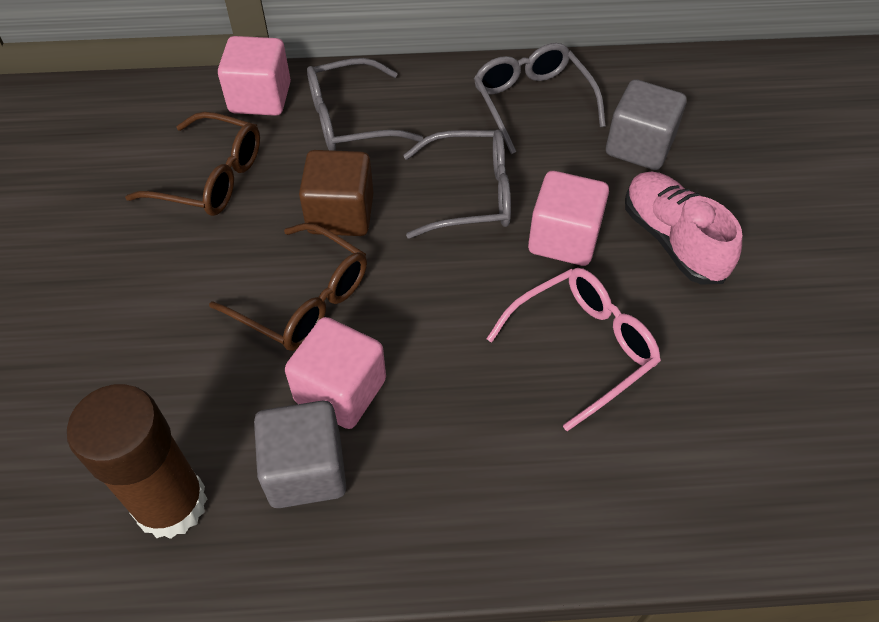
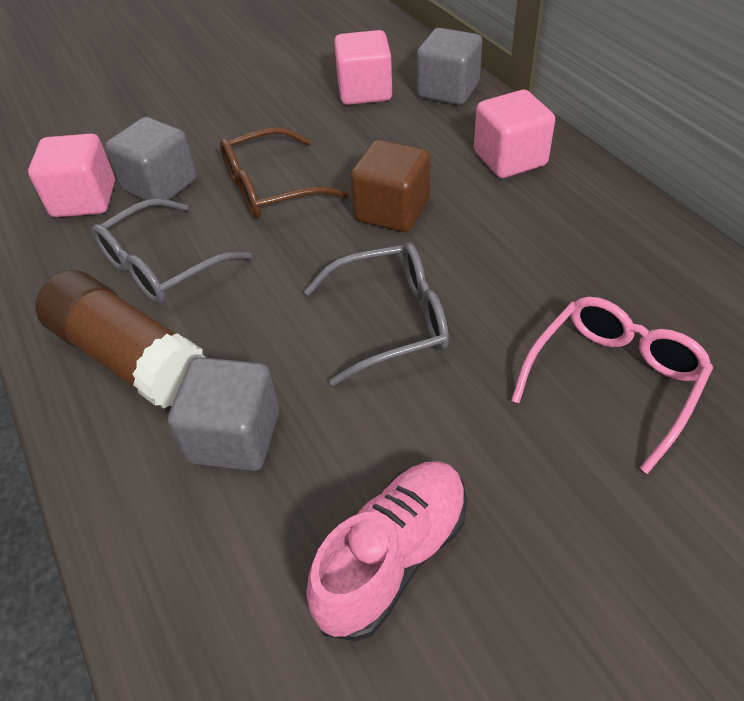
brown glasses: [125,112,260,216] [209,223,367,351] = 2 -> [220,127,349,219] = 1
grey cube: [254,400,346,508] [606,79,687,170] = 2 -> [105,117,197,206] [168,357,279,471] [417,28,483,105] = 3
grey glasses: [307,58,423,151] [403,129,511,239] [474,43,606,154] = 3 -> [92,198,252,304] [304,243,449,386] = 2

